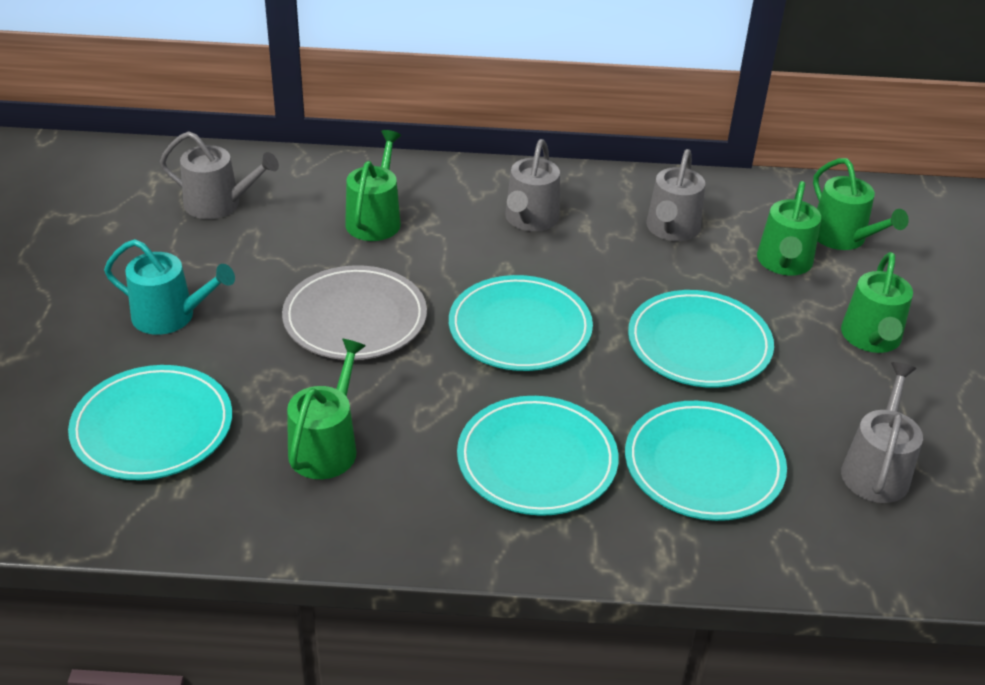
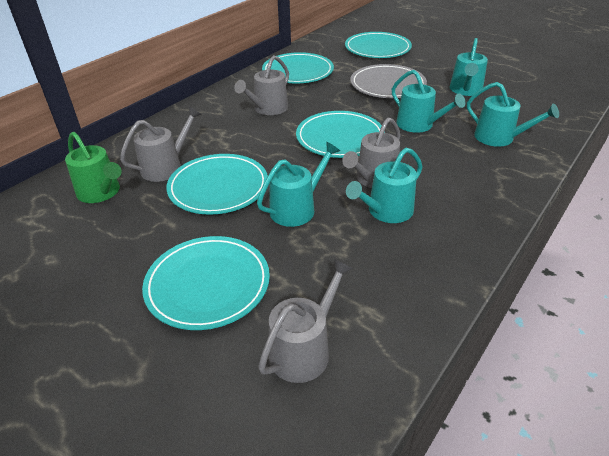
green watering can: [287,339,366,479] [345,130,401,241] [757,181,821,276] [813,158,909,250] [841,252,913,353] = 5 -> [65,132,122,203] = 1
turquoise watering can: [104,239,235,335] = 1 -> [257,142,340,227] [346,148,422,223] [392,70,465,133] [450,38,488,96] [467,82,559,147] = 5

